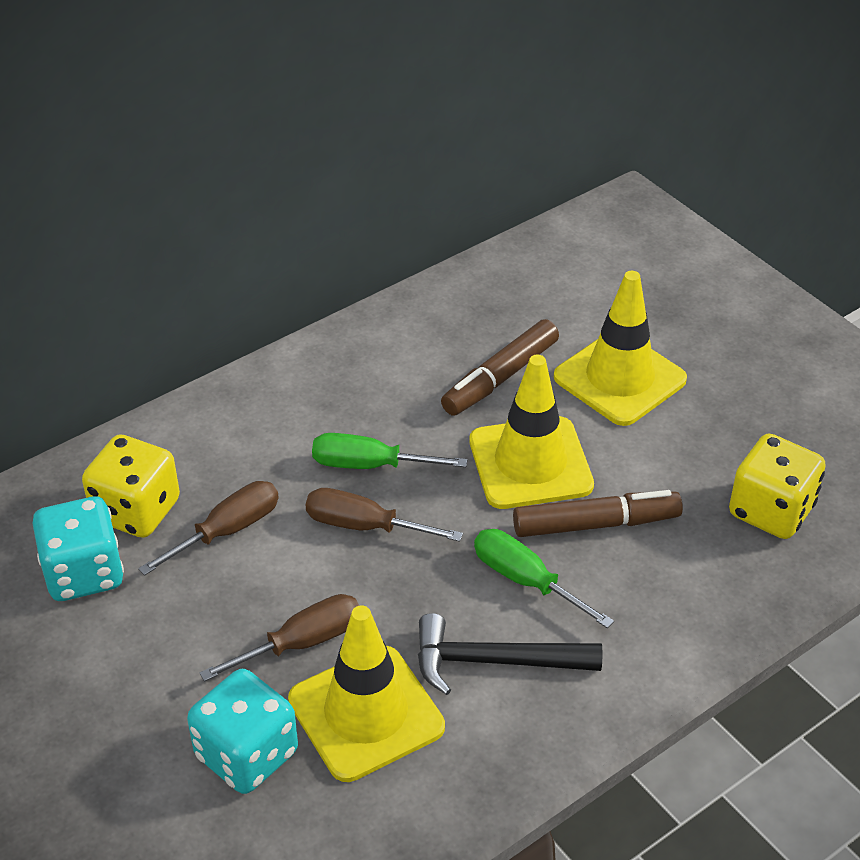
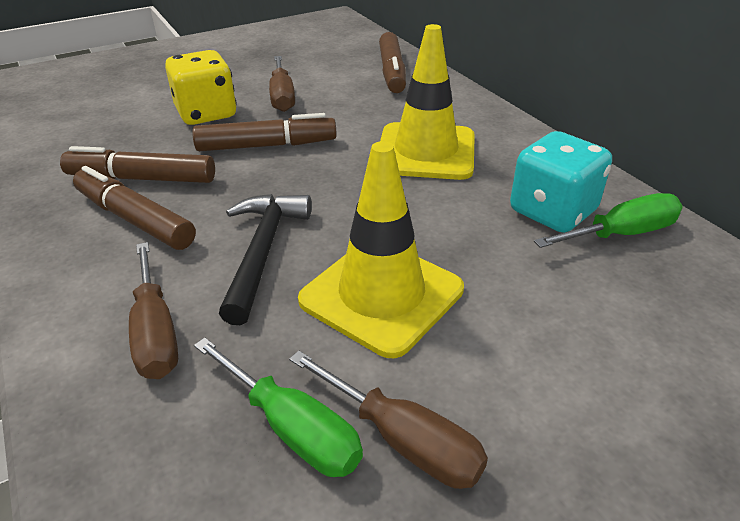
brown marker: [441,319,559,416] [513,490,683,537] = 2 -> [60,146,215,183] [73,166,196,250] [192,113,337,151] [379,32,406,93] = 4
turquoise dice: [32,496,124,601] [187,669,298,794] = 2 -> [510,131,612,233] = 1
yellow dice: [82,435,180,538] [729,434,826,539] = 2 -> [165,50,237,125] = 1
yellow traffic cone: [288,605,445,782] [470,355,594,509] [554,271,687,426] = 3 -> [298,141,464,358] [380,24,475,180] = 2

